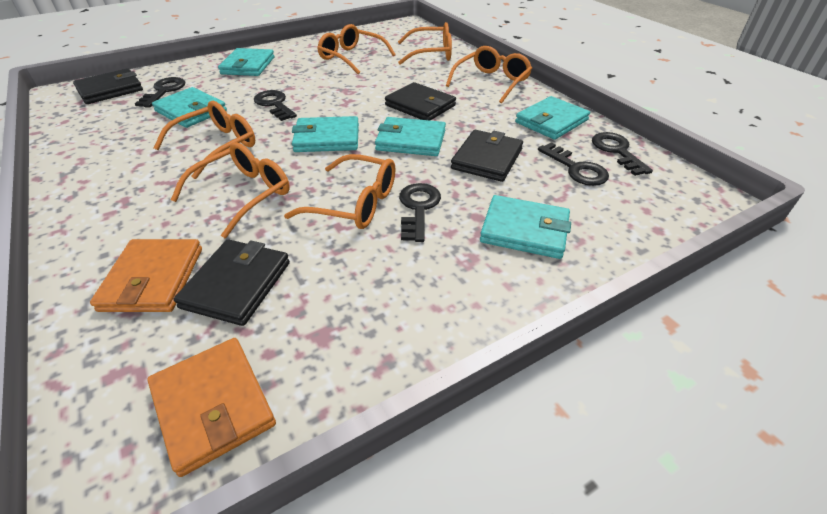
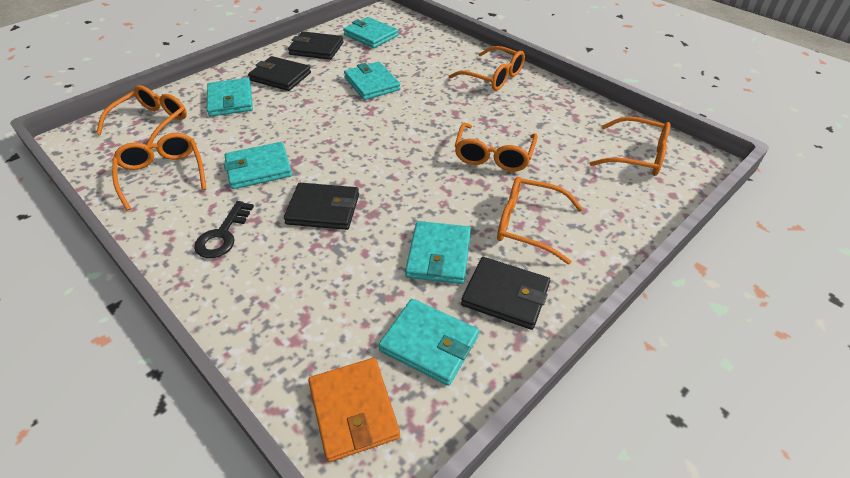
black key: [135,77,185,108] [254,90,297,121] [399,183,441,242] [538,142,609,186] [592,132,653,176] = 5 -> [194,201,254,258] = 1
orange wallet: [90,239,202,312] [148,338,276,477] = 2 -> [308,358,400,462] = 1

